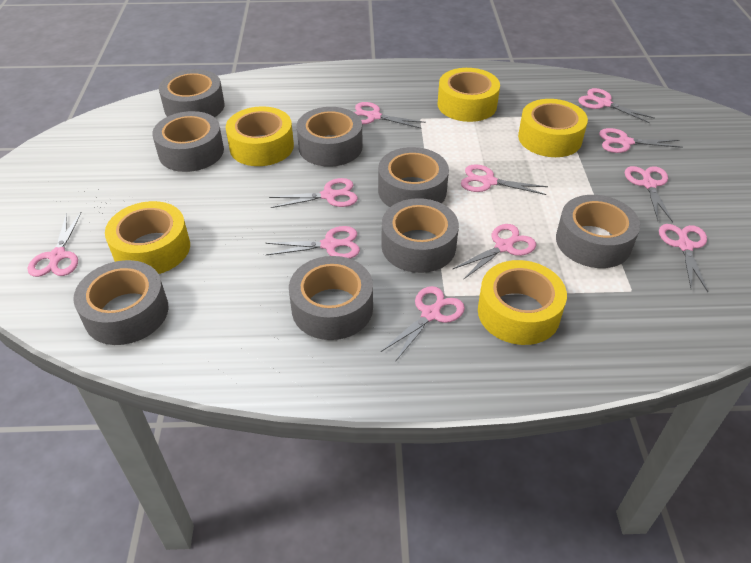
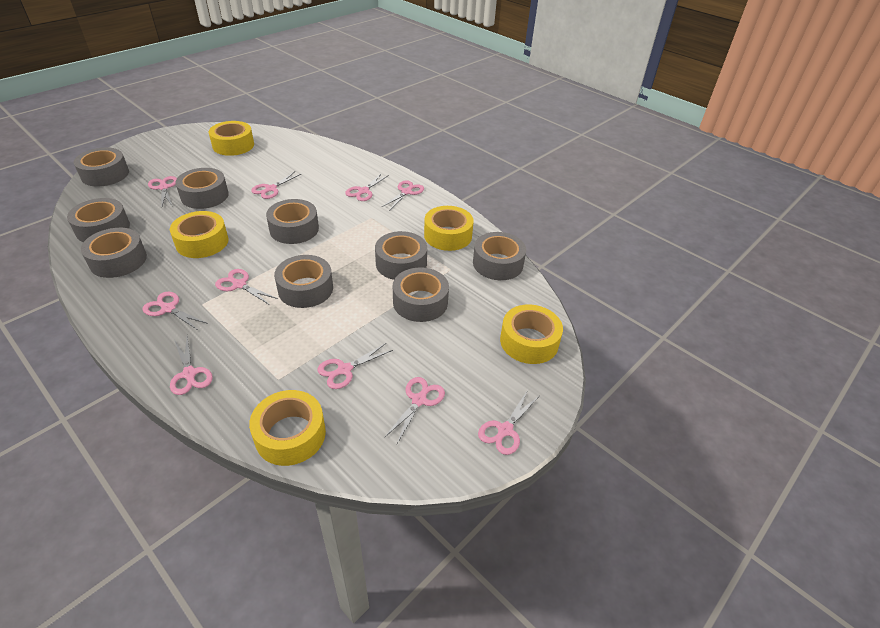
grey tape: [73,260,169,345] [152,111,224,172] [159,69,225,117] [289,256,373,340] [296,107,363,167] [378,147,449,207] [381,198,459,273] [556,195,640,268] = 8 -> [67,198,130,242] [74,148,129,187] [81,228,147,278] [175,168,229,209] [266,199,319,244] [274,255,333,308] [375,231,427,280] [393,267,449,322] [473,232,526,280] = 9
pink scissors: [28,212,82,277] [265,226,360,259] [269,178,358,208] [354,102,426,129] [381,286,465,362] [453,224,536,280] [461,164,548,195] [578,88,655,123] [599,128,683,153] [625,166,673,222] [659,224,708,292] = 11 -> [143,292,208,330] [148,176,177,207] [170,336,213,395] [215,269,278,304] [251,172,302,199] [317,343,393,389] [345,173,389,201] [382,180,424,211] [384,377,445,444] [478,390,539,455] = 10

